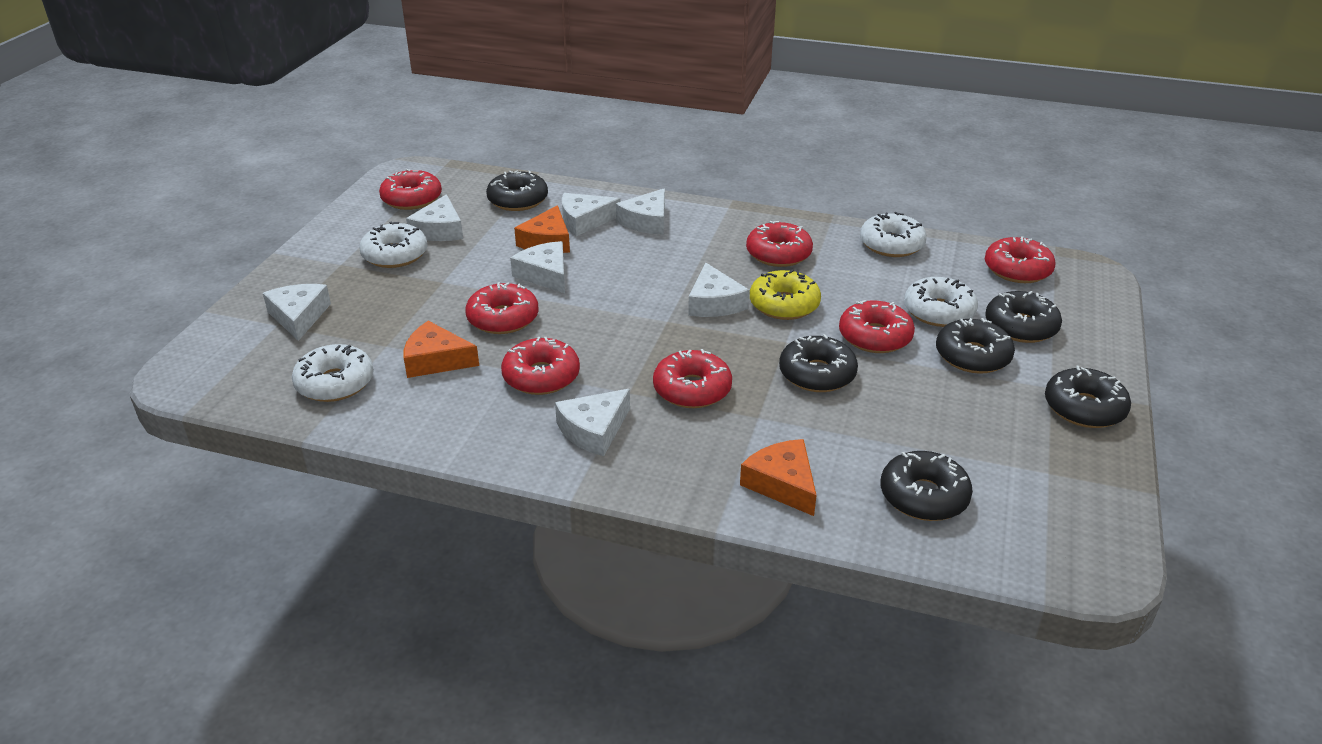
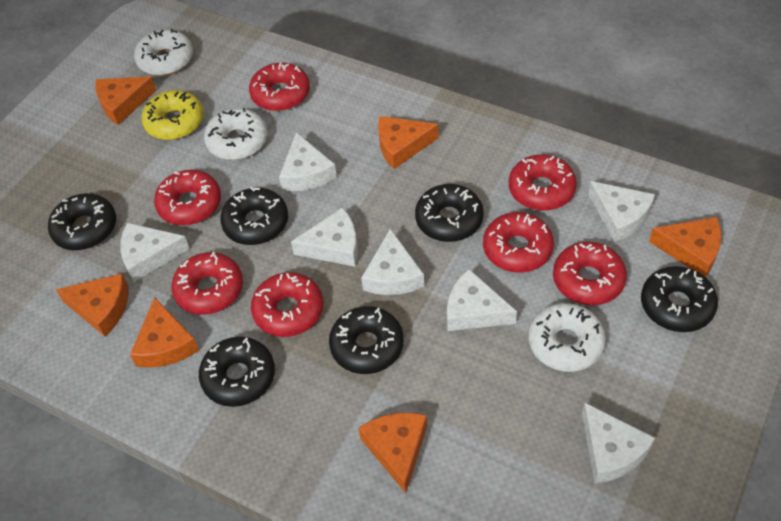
orange cheese: [404,321,479,378] [514,205,570,253] [740,439,817,516] = 3 -> [56,273,128,336] [95,76,157,125] [130,297,199,368] [358,413,427,493] [378,116,439,169] [649,217,722,277] = 6
white donut: [292,344,374,402] [359,222,428,268] [860,212,927,257] [904,277,978,327] = 4 -> [134,29,193,76] [204,108,268,160] [529,303,606,372] = 3

